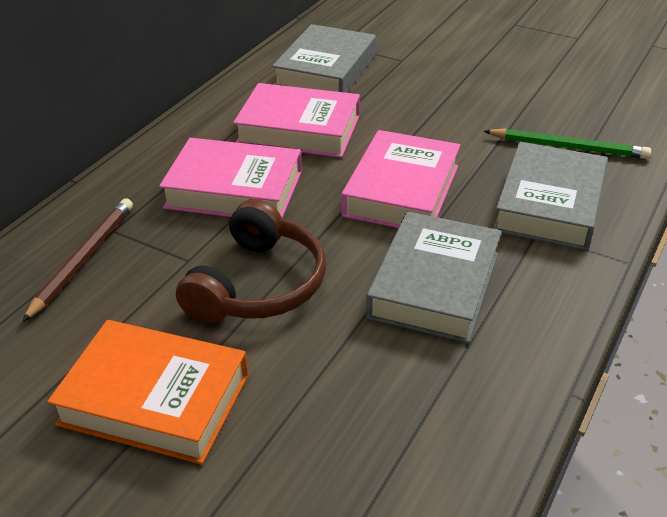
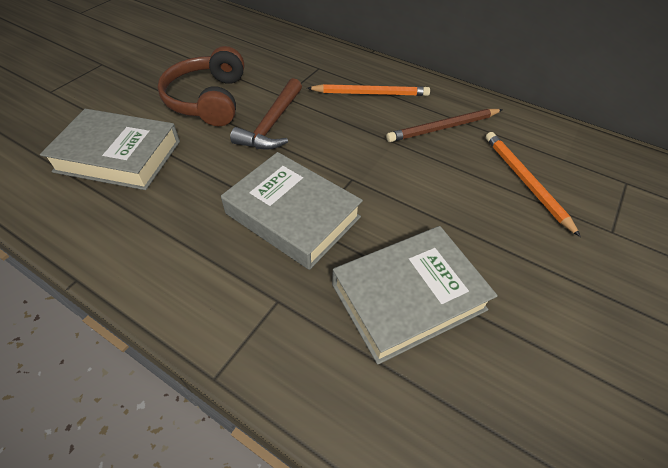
brown hammer: none = 0 -> [230,78,302,150] = 1
green pencil: [484,128,651,159] = 1 -> none = 0
orange book: [47,320,248,465] = 1 -> none = 0
orange pencil: none = 0 -> [307,84,430,96] [486,132,581,237] = 2
pink book: [159,138,302,218] [233,83,360,158] [341,130,460,228] = 3 -> none = 0

